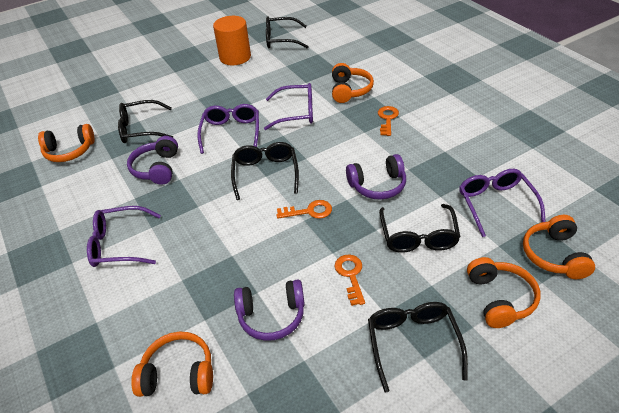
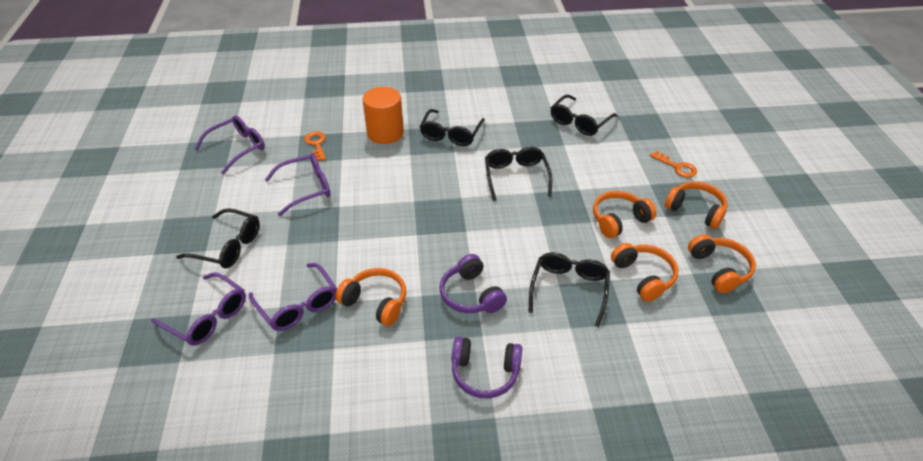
orange key: [276,200,332,219] [335,254,365,306] [378,106,399,136] = 3 -> [304,131,326,161] [650,150,697,178] = 2
purple headphones: [127,136,178,185] [234,280,305,341] [346,154,406,200] = 3 -> [440,254,507,313] [452,337,522,398] = 2

